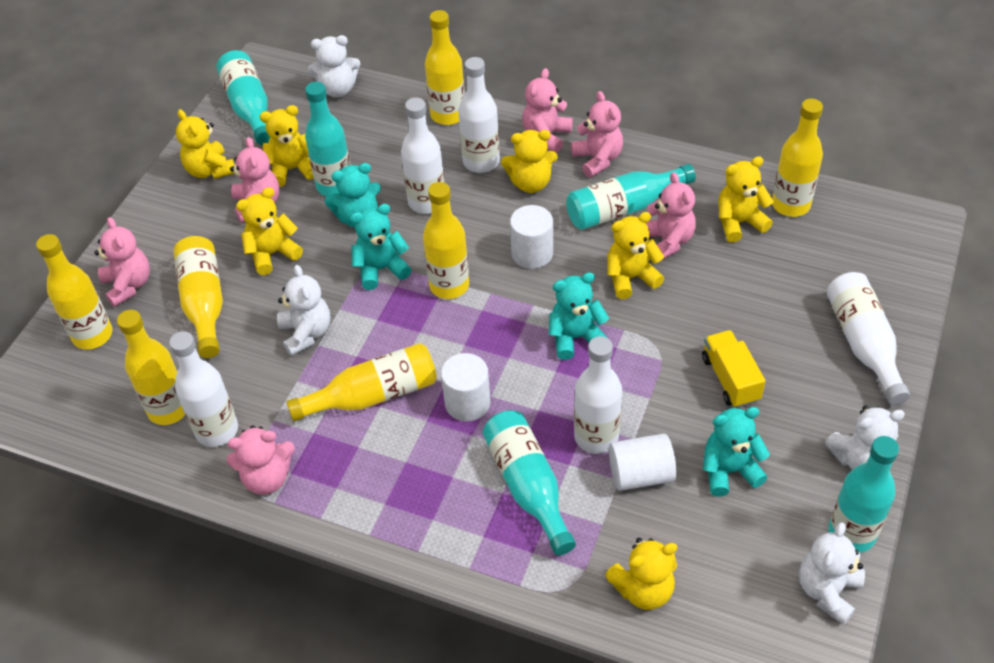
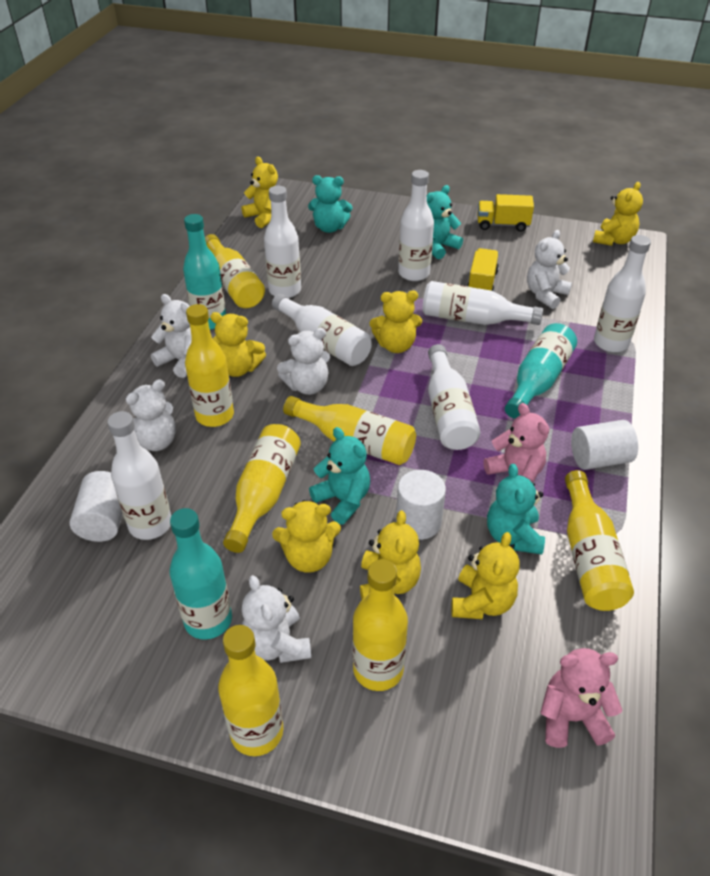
pink teddy bear: [94,217,150,307] [226,425,295,495] [230,137,279,223] [522,68,573,153] [571,91,623,178] [646,172,696,260] = 6 -> [483,403,549,482] [540,648,622,748] = 2
turquoise bottle: [217,50,270,145] [305,82,351,196] [482,410,576,555] [566,164,696,230] [828,436,899,553] = 5 -> [170,508,232,640] [183,214,226,330] [505,323,577,419] = 3
white bottle: [169,331,238,447] [401,98,445,214] [458,57,500,173] [574,336,622,454] [827,272,910,405] = 5 -> [107,411,171,540] [264,186,301,298] [272,293,372,366] [398,170,434,281] [422,281,543,325] [428,344,481,450] [594,235,651,353] = 7
white teddy bear: [277,265,331,356] [308,35,361,97] [799,522,865,625] [825,406,905,470] = 4 -> [126,379,176,451] [151,294,192,378] [242,575,311,663] [277,328,330,395] [527,230,572,309] = 5
yellow truck: [702,330,765,408] = 1 -> [467,248,499,292] [477,194,534,232] = 2

